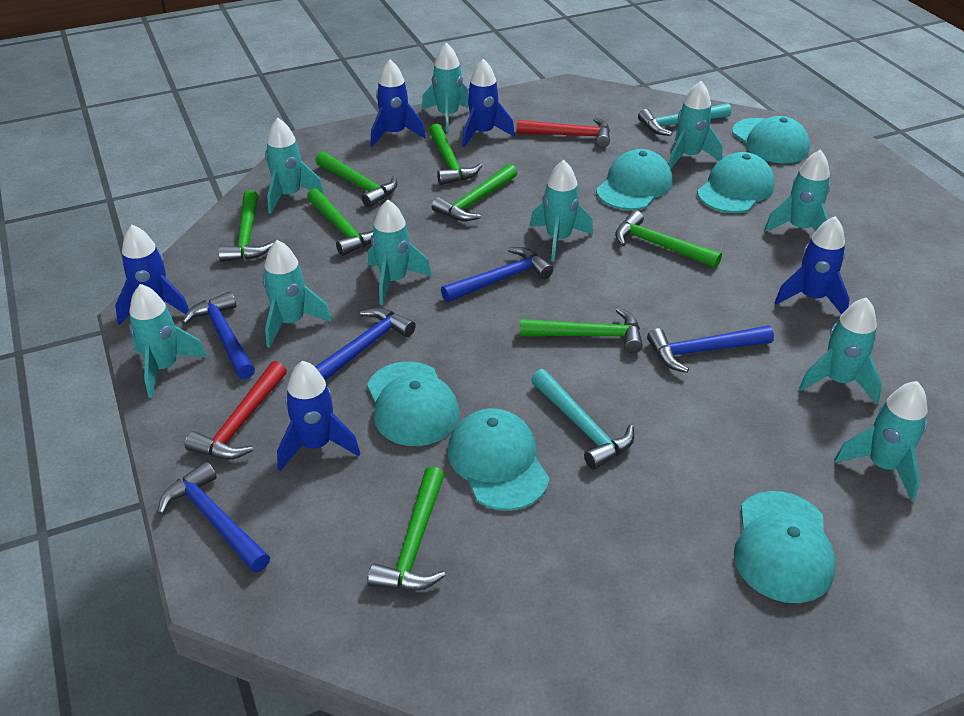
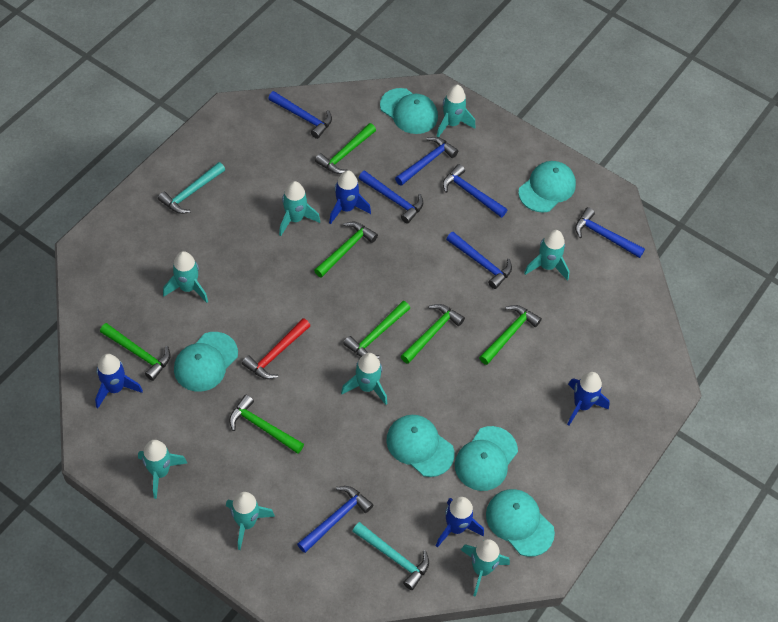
blue hammer: [158,462,270,573] [182,291,255,379] [315,308,416,381] [441,247,553,302] [647,326,774,373] = 5 -> [268,91,332,139] [297,486,373,553] [359,171,423,224] [395,137,458,186] [443,164,507,218] [446,232,512,289] [575,207,645,258] = 7
blue rocket: [115,225,189,325] [277,361,360,471] [371,60,426,147] [462,59,515,147] [774,216,850,314] = 5 -> [95,354,143,408] [329,170,371,224] [436,497,484,548] [567,372,610,425] = 4
green hammer: [218,190,273,262] [307,188,373,256] [315,151,397,208] [367,466,446,590] [429,124,482,185] [432,164,517,221] [520,308,643,353] [615,210,722,268] = 8 -> [100,323,170,381] [229,395,304,454] [314,222,378,278] [315,123,376,174] [343,301,410,358] [401,304,465,364] [479,305,542,365] = 7
red hammer: [185,361,287,459] [517,117,610,147] = 2 -> [242,318,310,379] = 1
turquoise rocket: [129,284,208,398] [263,240,332,348] [265,118,325,214] [368,200,432,305] [422,42,469,132] [530,160,593,262] [669,81,723,170] [764,149,830,232] [799,297,882,404] [834,381,928,501] = 10 -> [138,440,187,499] [163,251,208,303] [226,492,275,550] [279,181,320,236] [341,353,387,405] [436,85,475,137] [461,539,510,597] [524,230,569,281] = 8

